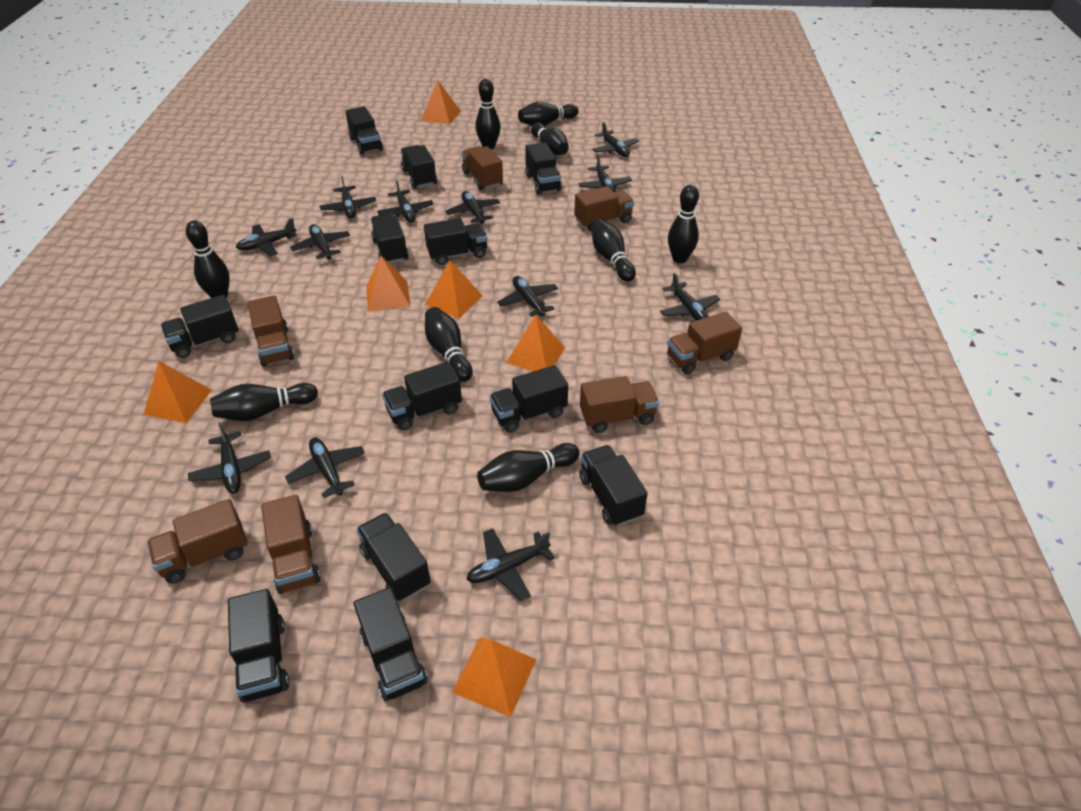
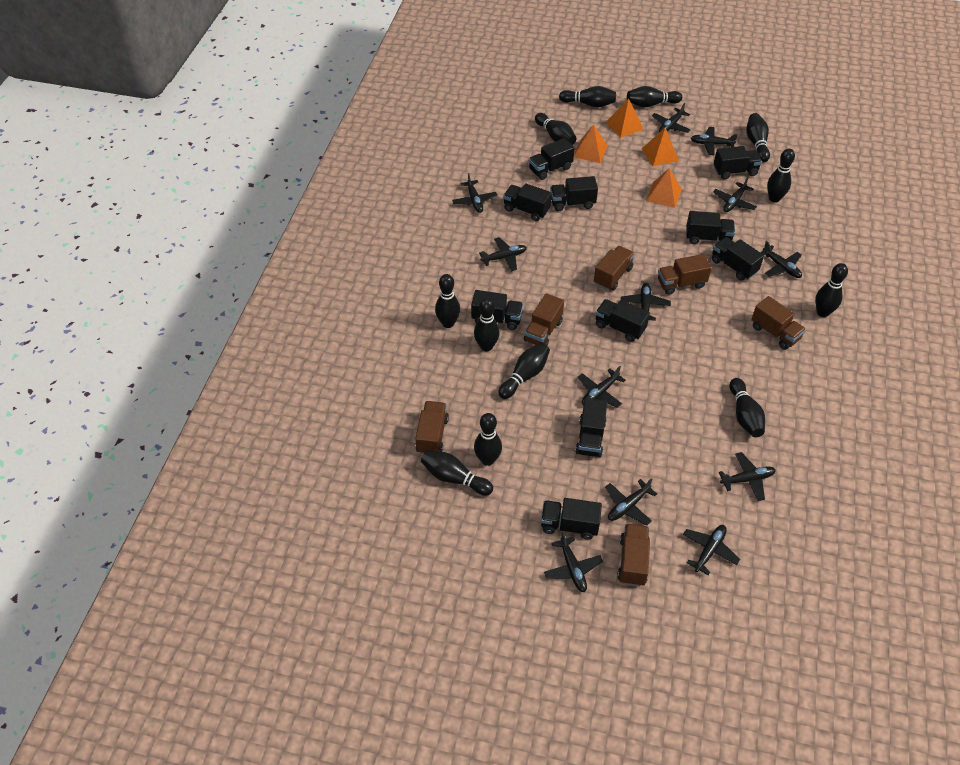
black bowling pin: [186,221,230,298] [210,383,318,421] [425,307,472,382] [475,79,501,149] [477,443,580,492] [518,101,579,126] [531,123,569,155] [592,219,636,282] [668,185,699,263] = 9 -> [421,450,493,496] [435,274,460,328] [474,298,500,351] [474,413,502,466] [498,343,550,399] [535,113,576,145] [559,86,616,107] [627,86,682,107] [729,378,765,437] [746,113,770,162] [767,149,795,203] [815,263,848,317] = 12
black truck: [161,295,239,358] [228,589,289,702] [345,106,383,155] [354,587,428,701] [356,513,431,601] [371,213,409,264] [382,362,462,430] [400,145,437,189] [424,218,488,265] [489,365,568,433] [525,142,562,195] [579,445,648,526] = 12 -> [471,290,523,330] [503,183,552,221] [529,138,574,180] [541,498,602,540] [550,176,598,211] [575,398,607,457] [595,299,650,342] [686,211,735,244] [712,237,764,281] [714,146,762,179] = 10
brown truck: [147,499,248,584] [248,295,295,367] [261,495,321,594] [461,146,503,190] [574,186,634,232] [580,376,659,433] [667,312,742,374] = 7 -> [415,401,449,454] [524,293,564,346] [594,246,635,291] [617,524,650,586] [658,254,712,295] [751,296,806,350] = 6
orange pyramid: [143,361,212,423] [366,256,410,312] [421,80,461,125] [425,260,483,319] [452,637,536,717] [506,314,565,371] = 6 -> [574,124,608,163] [606,99,644,138] [642,128,679,166] [646,168,682,208] = 4

